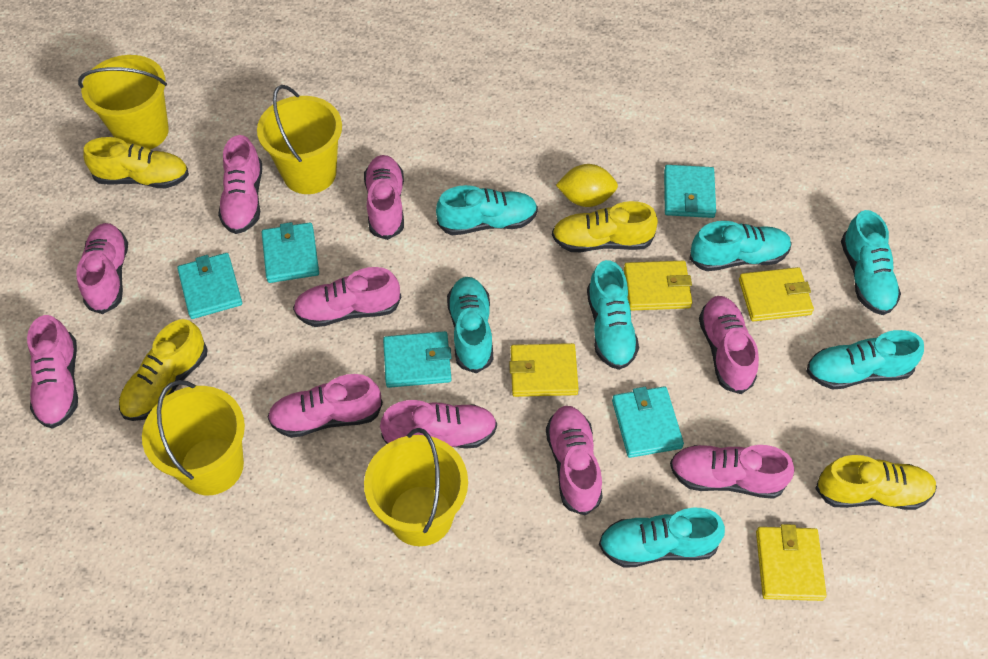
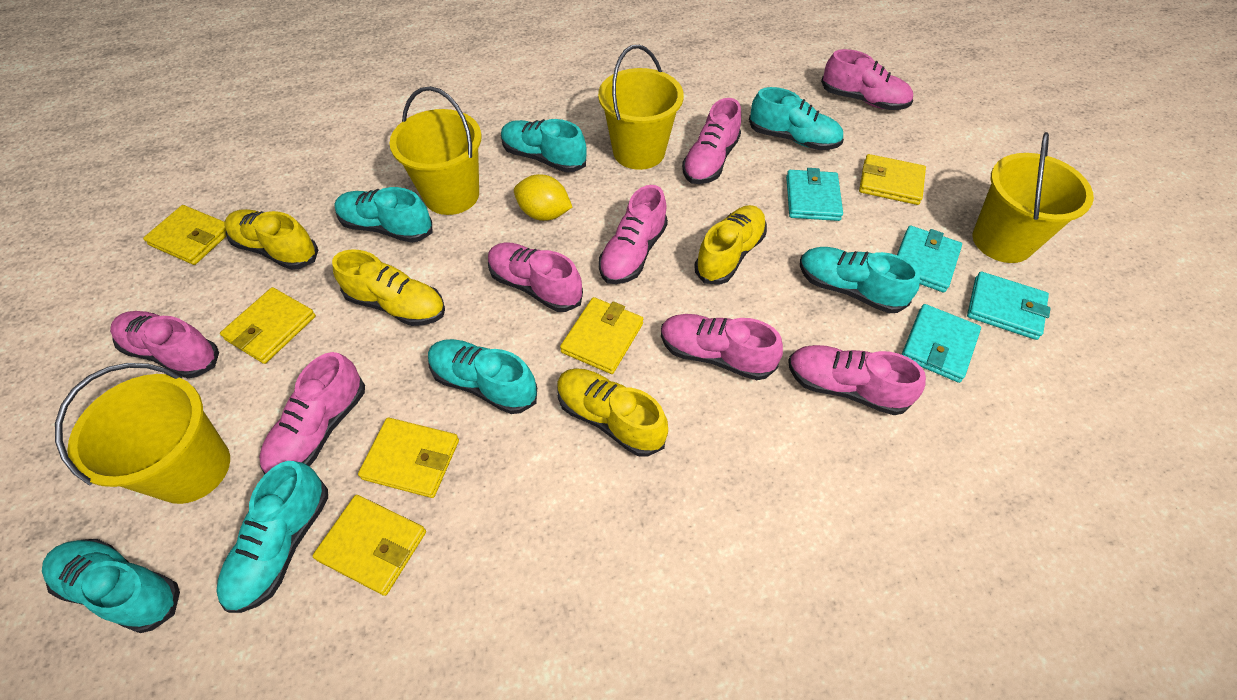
pink shoe: [27,315,78,429] [76,223,128,314] [218,135,262,234] [267,374,383,438] [293,267,401,327] [364,155,404,240] [380,400,497,449] [546,406,603,516] [670,445,794,499] [699,296,759,394] = 10 -> [110,311,219,378] [259,352,365,475] [488,242,583,312] [599,185,668,284] [661,314,783,380] [682,98,741,184] [788,345,926,415] [821,49,913,110] = 8
turquoise wallet: [177,253,242,319] [262,222,319,283] [383,331,452,388] [612,386,684,458] [664,165,716,218] = 5 -> [786,168,843,221] [897,226,962,293] [901,304,981,383] [967,272,1050,340] = 4
yellow wallet: [509,343,579,397] [624,261,692,311] [739,267,814,321] [756,524,827,601] = 4 -> [143,205,226,265] [220,287,316,364] [312,495,426,596] [358,418,459,498] [560,297,643,374] [859,154,926,205] = 6

